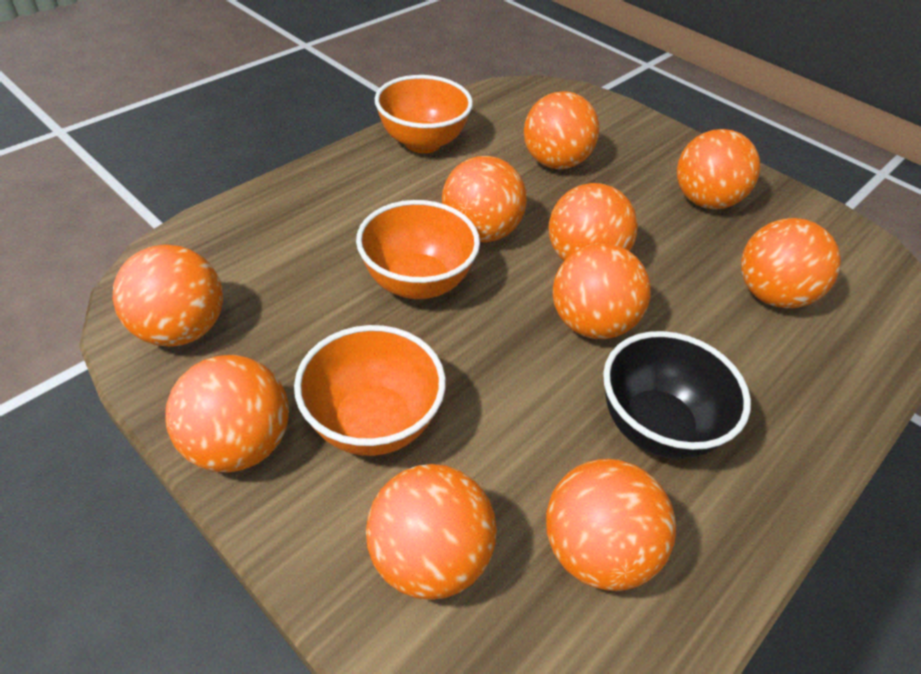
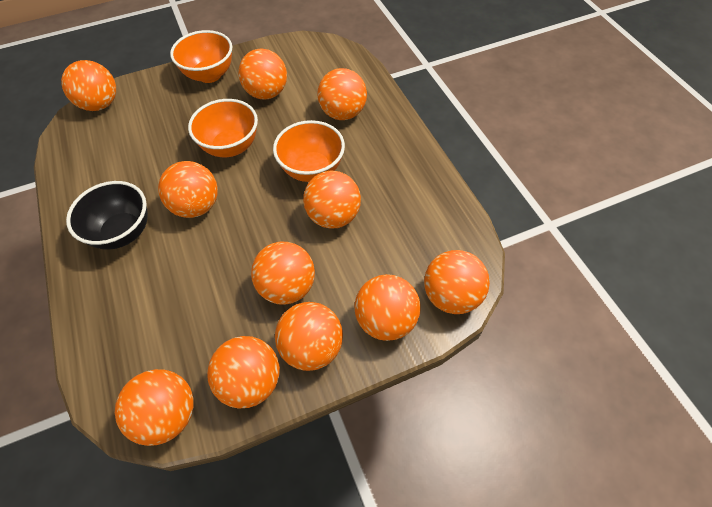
orange ball: [113,245,223,347] [165,355,289,473] [366,464,497,600] [442,156,527,242] [524,91,599,169] [546,459,676,591] [549,183,638,261] [553,243,651,339] [677,129,760,209] [741,218,841,308] = 10 -> [61,60,116,111] [115,369,194,446] [158,161,218,218] [207,336,280,409] [238,49,287,99] [251,242,315,305] [275,302,343,371] [303,171,361,229] [317,68,367,120] [355,274,421,341] [424,250,490,314] = 11

